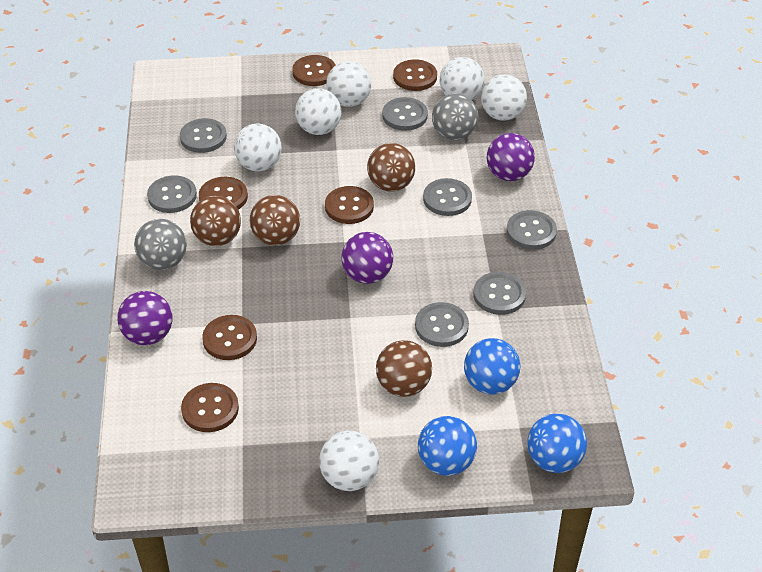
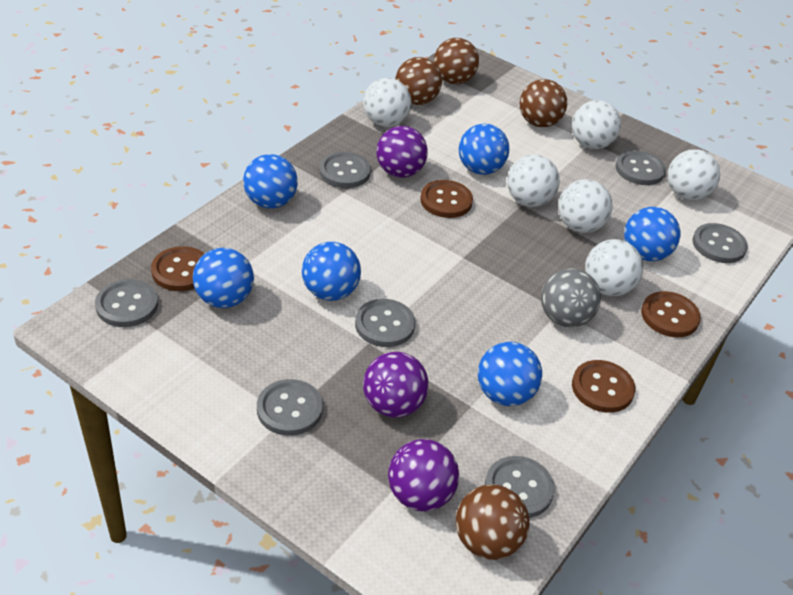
blue ball: [418,416,477,476] [464,338,520,395] [527,413,587,473] = 3 -> [193,248,254,308] [243,154,298,208] [302,242,361,301] [459,124,509,175] [478,342,542,406] [624,207,680,261] = 6
brown button: [181,383,239,432] [199,177,248,210] [202,315,257,360] [292,55,336,86] [325,186,374,224] [393,59,437,91] = 6 -> [151,246,205,291] [420,180,473,218] [572,360,636,413] [641,291,701,337] = 4
grey ball: [134,219,187,270] [432,93,478,140] = 2 -> [541,268,601,327] = 1

